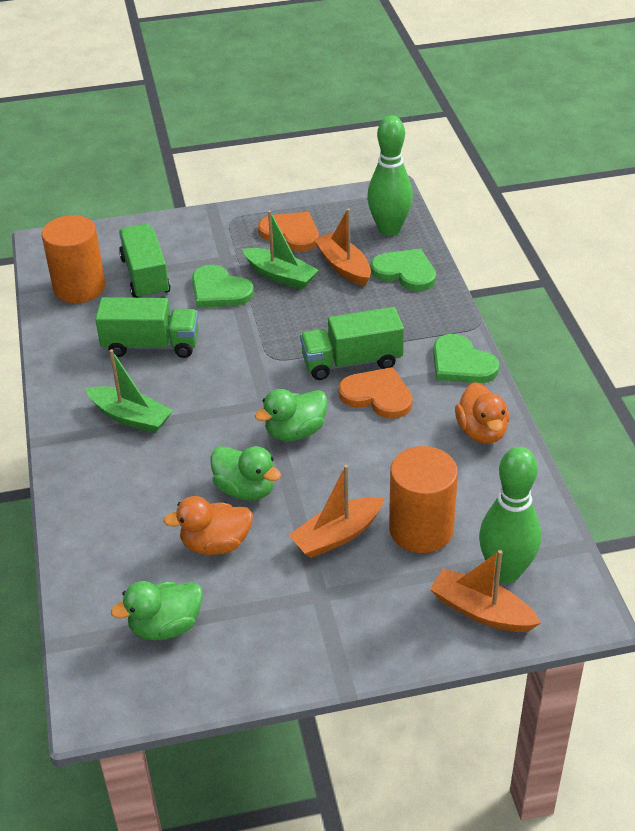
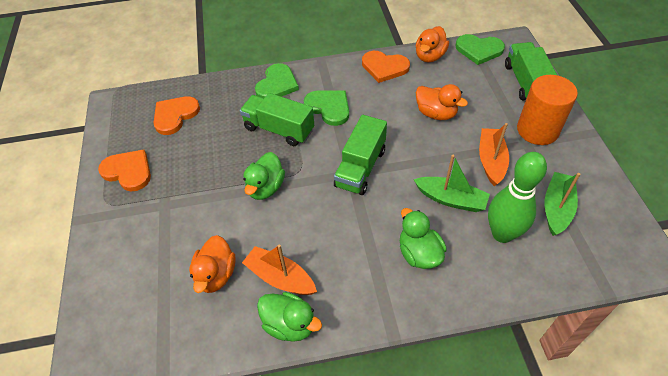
green bowling pin: [367,115,413,236] [479,447,541,583] = 2 -> [488,152,547,243] = 1
orange boat: [289,465,384,558] [314,208,371,286] [430,550,541,632] = 3 -> [242,245,317,295] [479,123,509,186] = 2
orange cylinder: [42,215,105,303] [389,446,458,553] = 2 -> [517,75,578,145] = 1
orange duck: [163,496,253,555] [455,382,509,444] = 2 -> [189,235,236,293] [416,26,449,63] [416,84,468,120] = 3
orange heart: [258,212,319,251] [338,367,413,419] = 2 -> [98,150,151,191] [153,96,200,135] [362,51,410,83] = 3

